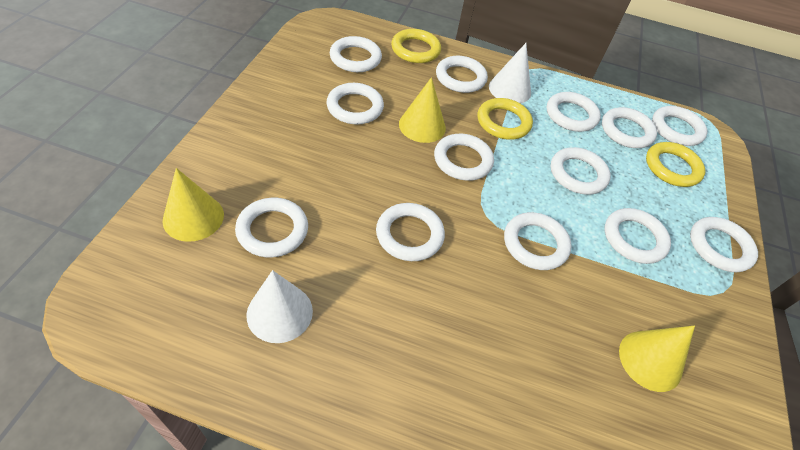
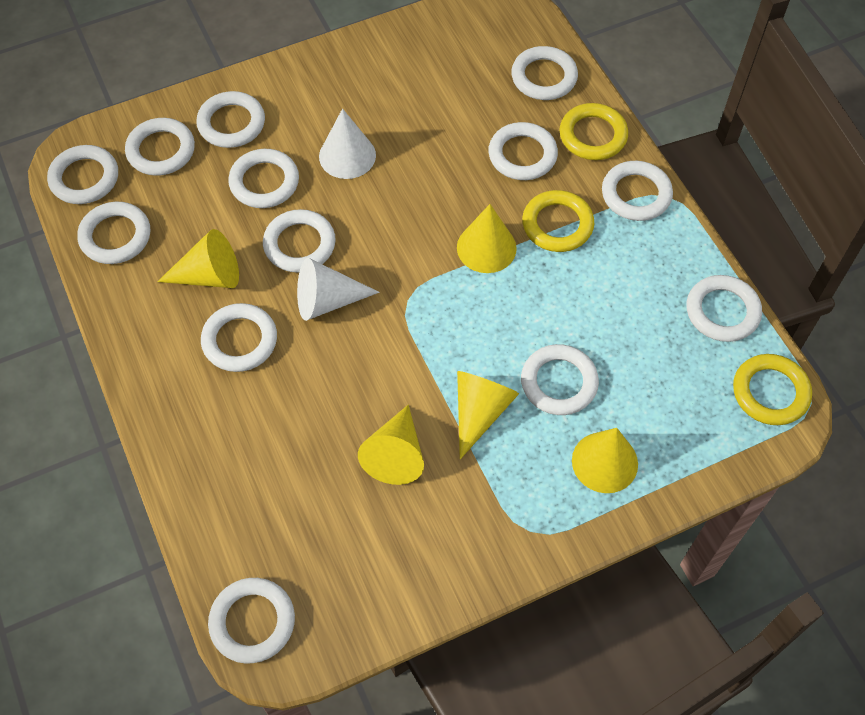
yellow cone: [163,168,224,242] [399,77,446,143] [619,326,695,392] = 3 -> [157,229,239,288] [358,405,424,485] [457,204,517,273] [457,371,519,459] [572,428,638,493] = 5

